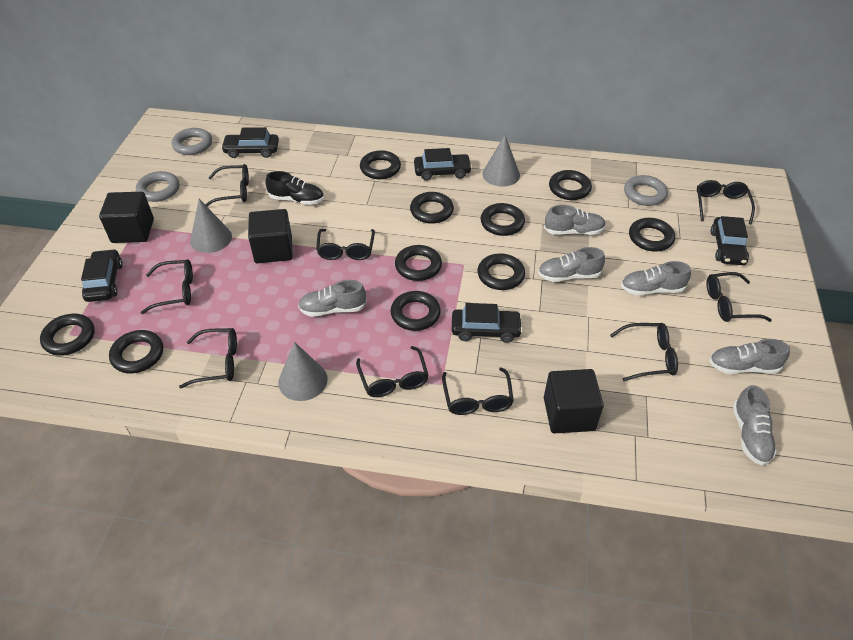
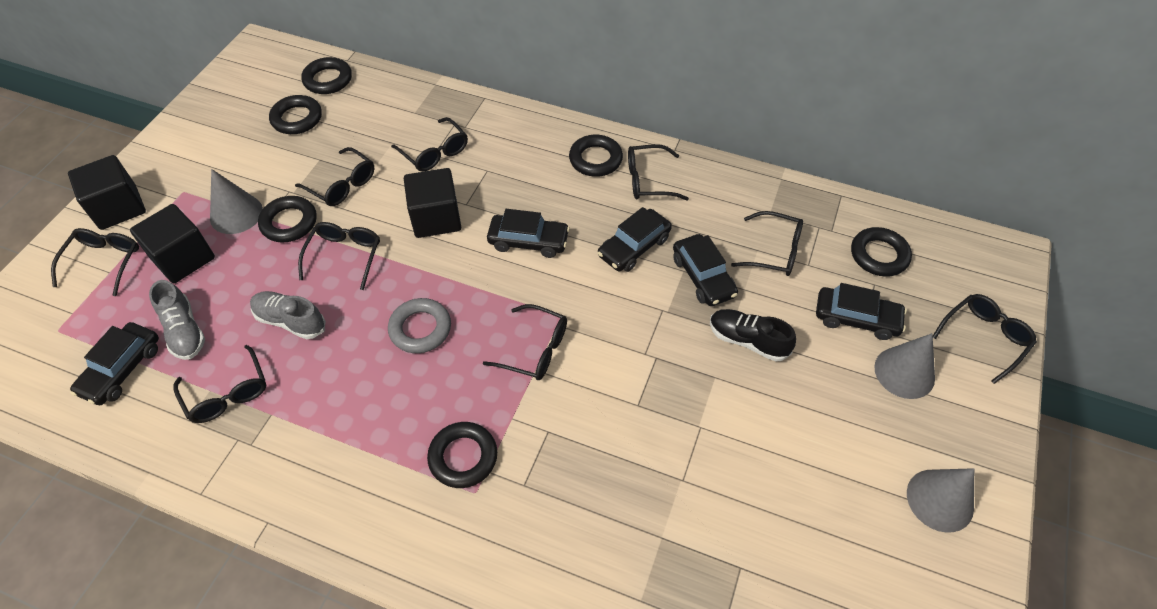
black ring: [40,314,95,356] [109,330,163,373] [360,150,401,179] [391,291,441,331] [395,245,442,281] [410,192,454,224] [478,253,525,290] [481,203,525,236] [549,170,592,200] [629,218,675,252] = 10 -> [258,196,317,243] [269,95,322,134] [301,57,352,94] [427,422,497,488] [569,134,623,177] [851,227,912,277] = 6
grey ring: [136,171,179,202] [172,128,212,155] [624,175,668,206] = 3 -> [388,298,451,353] = 1
grey shoe: [298,280,367,317] [538,247,605,282] [544,205,606,235] [621,261,691,295] [709,339,790,374] [733,385,777,465] = 6 -> [149,280,205,360] [250,291,326,339] = 2

